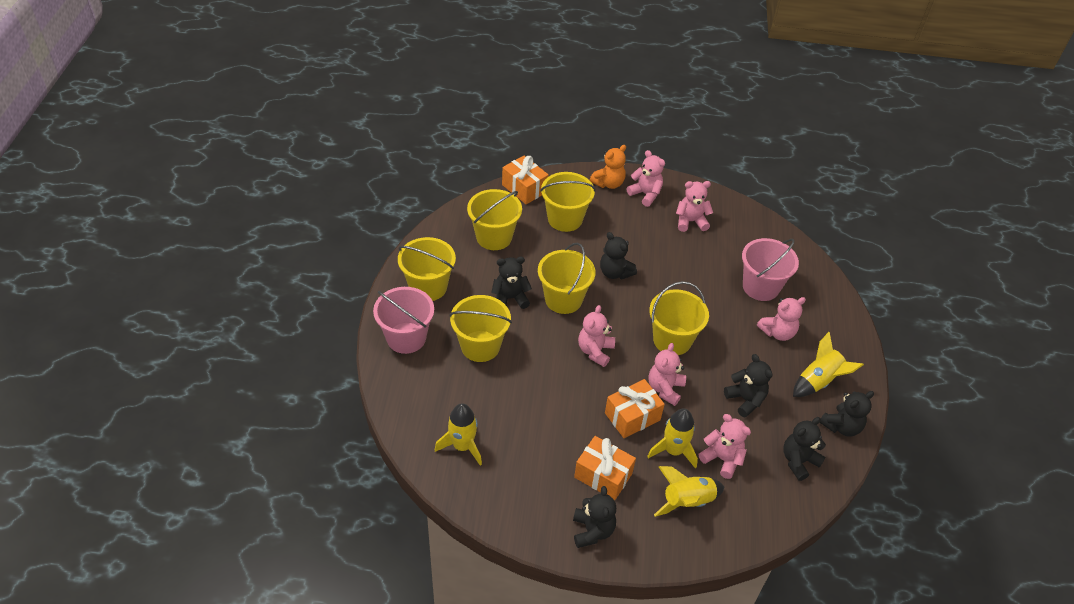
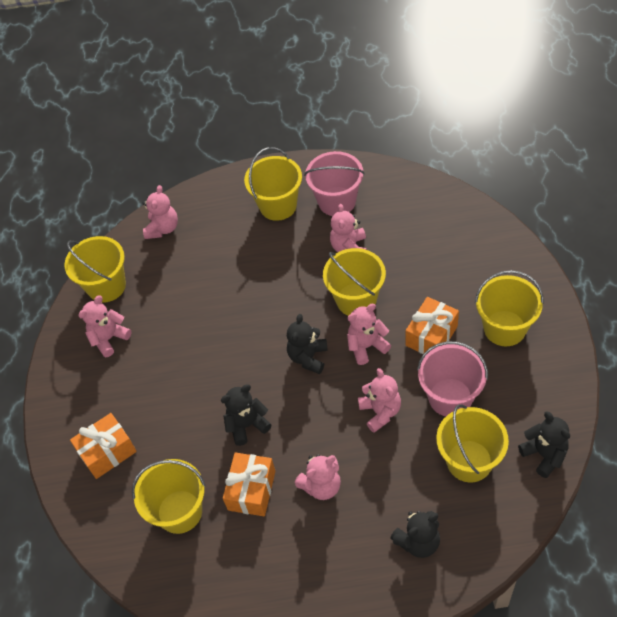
black teddy bear: [491,257,532,309] [573,486,616,548] [600,232,637,279] [724,354,773,418] [783,417,826,481] [819,391,874,437] = 6 -> [221,384,271,446] [287,314,328,374] [390,511,440,558] [518,411,570,478] = 4
orange teddy bear: [590,145,626,189] = 1 -> none = 0
yellow rocket: [435,403,482,466] [647,409,698,469] [654,466,724,517] [793,332,864,397] = 4 -> none = 0

